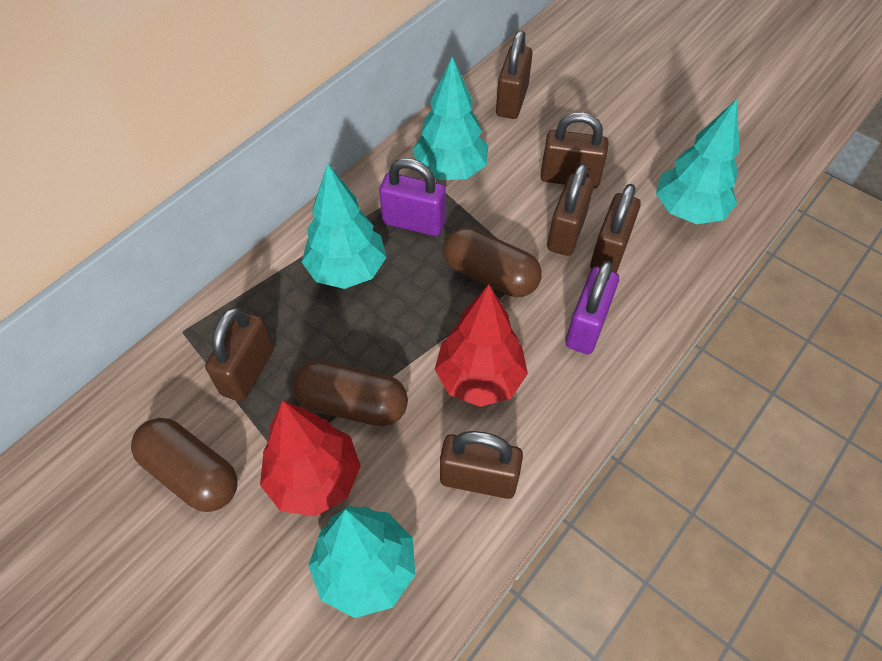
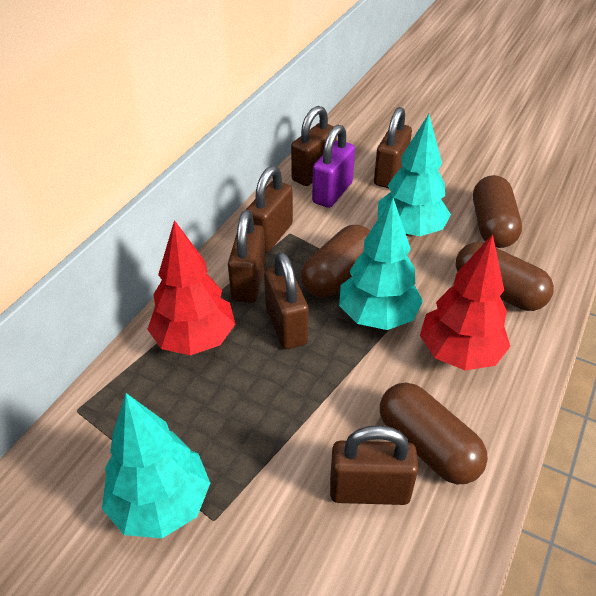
brown capsule: [131,418,237,512] [293,361,408,426] [443,227,542,297] = 3 -> [301,225,370,298] [380,383,488,484] [456,242,554,311] [473,175,522,248] = 4
purple padlock: [379,158,446,236] [566,260,619,354] = 2 -> [312,125,355,208] = 1
turquoise tree: [302,164,386,289] [308,506,415,618] [412,56,489,180] [656,99,740,224] = 4 -> [102,393,210,538] [339,198,423,330] [378,114,451,237] = 3

